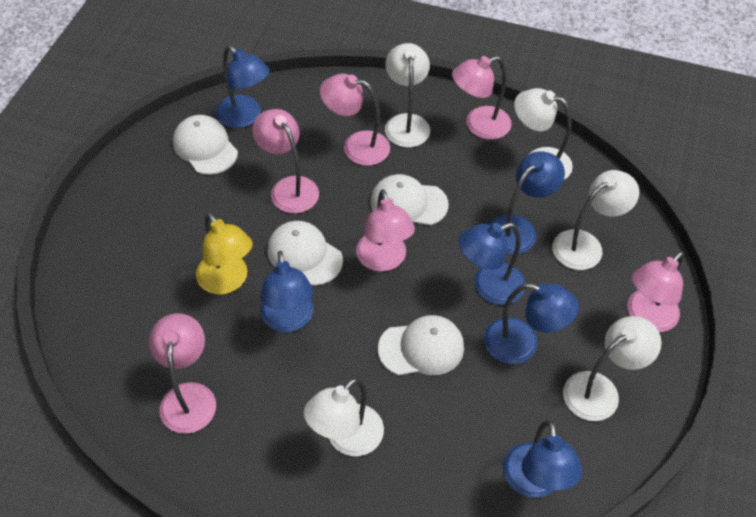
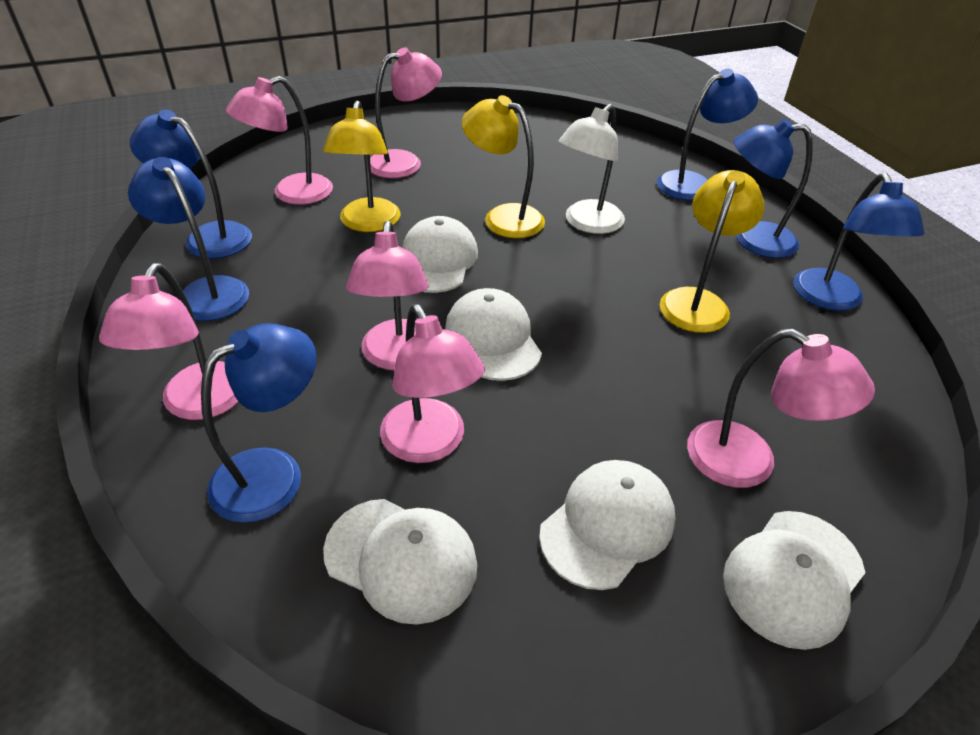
white cap: [173,115,238,175] [267,221,343,286] [370,174,449,225] [378,315,464,376] = 4 -> [323,499,477,624] [402,216,478,293] [445,288,542,381] [539,460,676,590] [723,511,865,650] = 5
white lamp: [304,378,384,456] [385,43,430,148] [514,88,573,180] [552,170,639,270] [563,316,661,421] = 5 -> [559,104,625,234] = 1
yellow lamp: [196,212,253,295] = 1 -> [323,101,400,232] [462,95,545,238] [660,170,765,333] = 3

